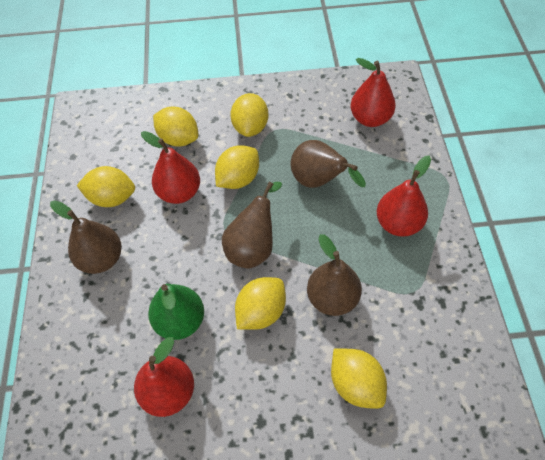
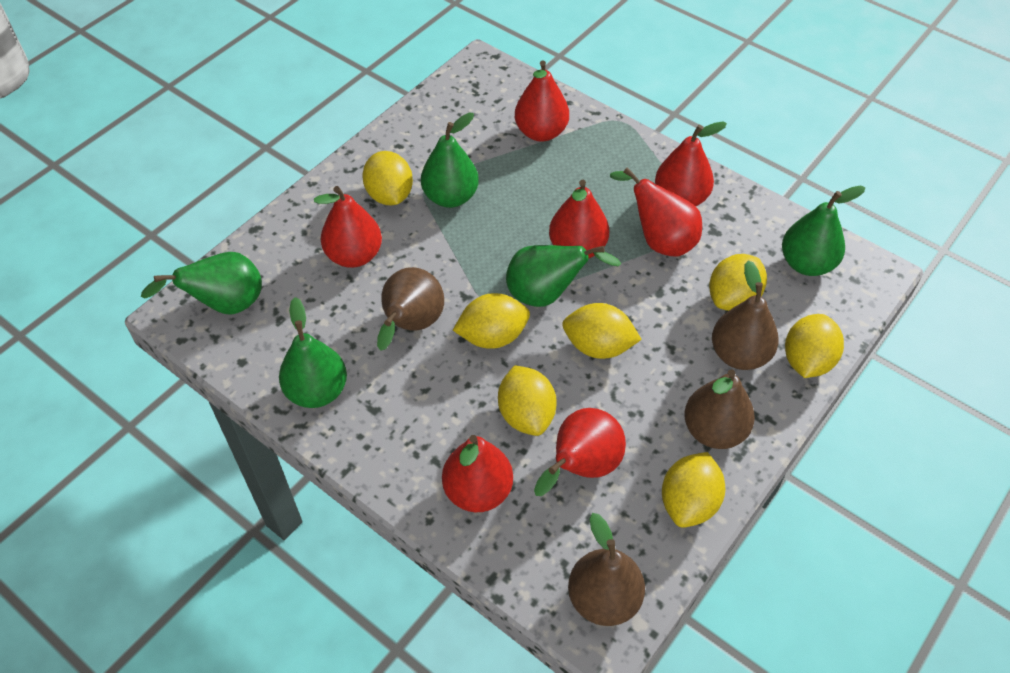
green pear: [148,284,204,340] = 1 -> [141,252,262,315] [279,297,347,408] [421,112,479,208] [506,245,621,307] [782,185,865,276] = 5
red pear: [134,337,194,417] [141,131,200,204] [351,58,396,127] [377,155,431,237] = 4 -> [314,186,382,268] [442,435,513,512] [515,60,569,142] [534,408,626,496] [549,180,609,259] [610,168,702,256] [655,122,727,206] = 7
yellow lemon: [77,166,135,207] [153,107,198,147] [215,145,259,189] [230,93,269,137] [235,277,286,330] [331,348,387,409] = 6 -> [362,151,413,205] [453,293,530,349] [498,365,557,436] [562,303,642,359] [662,452,725,528] [709,254,767,311] [785,314,844,378] = 7

